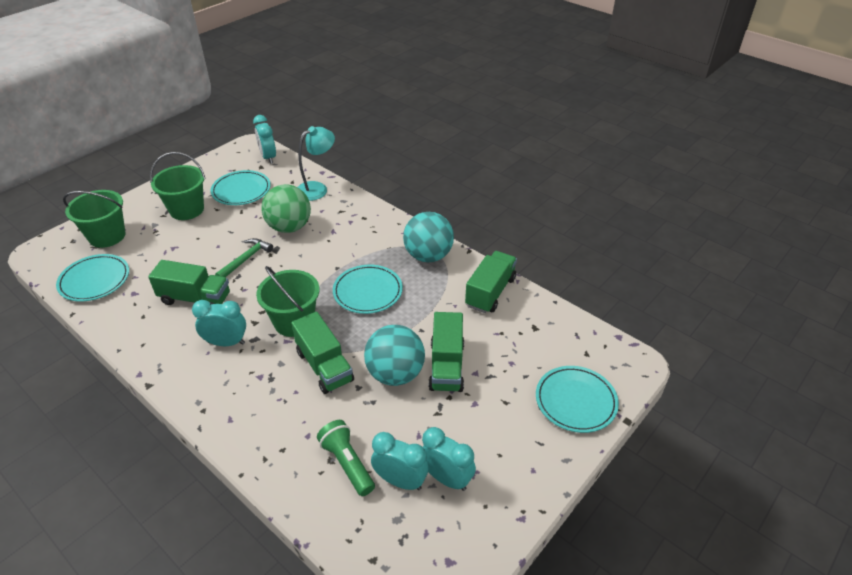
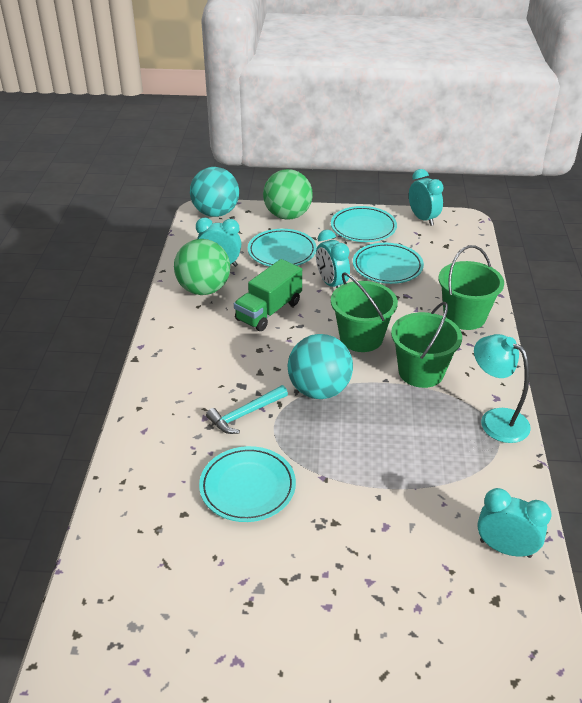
green ball: [261,184,311,233] = 1 -> [174,239,230,295] [263,169,313,220] = 2
green flashlight: [317,420,375,496] = 1 -> none = 0
green hammer: [215,238,273,277] = 1 -> none = 0
green truck: [148,260,230,305] [291,311,354,394] [429,312,464,392] [465,251,517,313] = 4 -> [234,259,302,331] = 1
turquoise hammer: none = 0 -> [206,385,288,434] = 1

